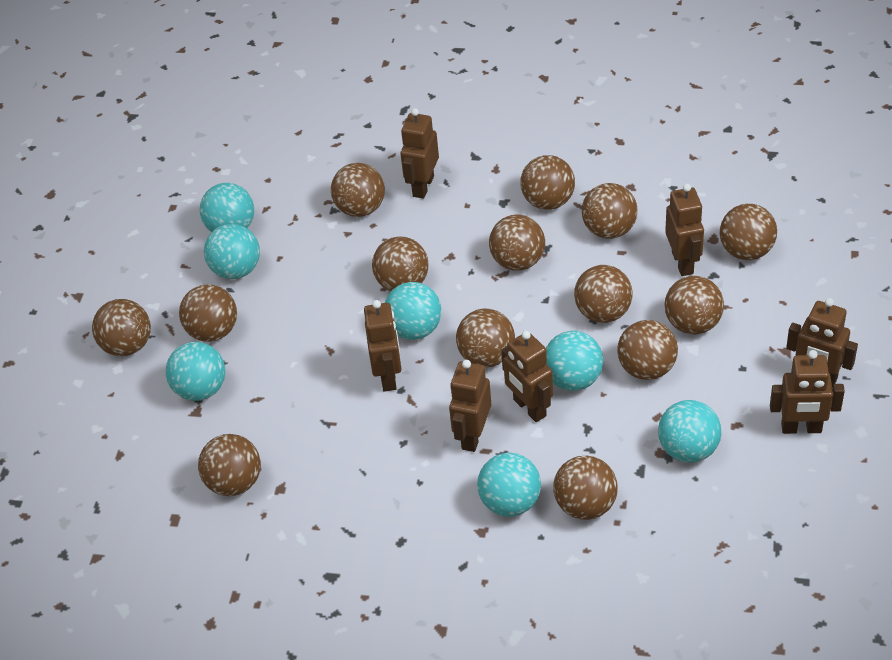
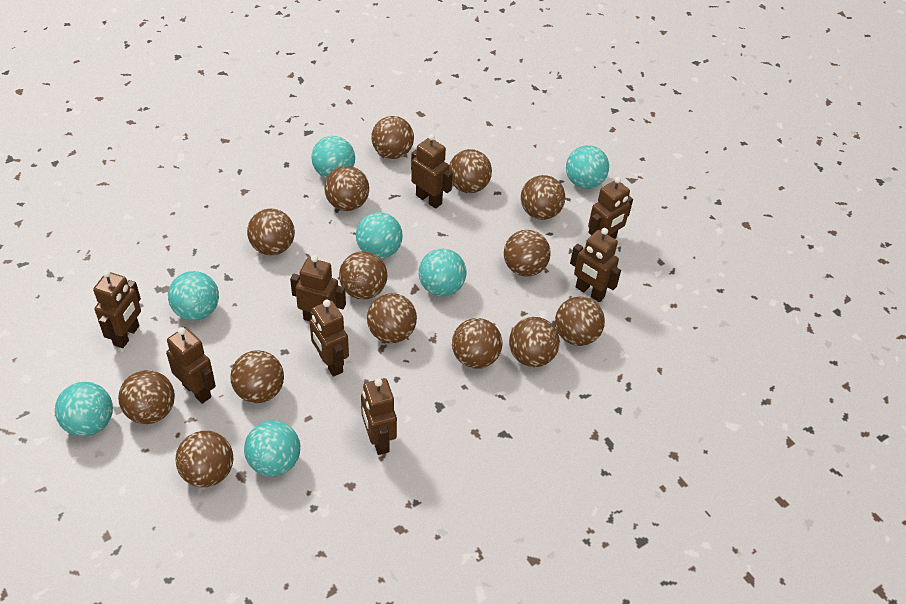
brown robot: [364,300,402,392] [400,108,439,199] [449,360,491,452] [501,331,553,422] [665,184,704,276] [770,350,845,434] [786,298,858,387] = 7 -> [93,270,141,348] [166,327,216,404] [290,255,346,321] [310,300,349,377] [361,378,397,455] [411,134,453,209] [570,228,621,302] [588,177,633,239] = 8

